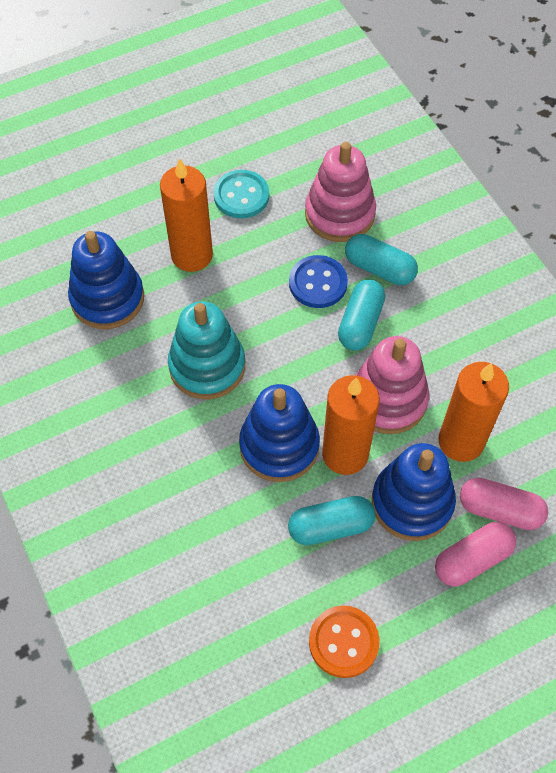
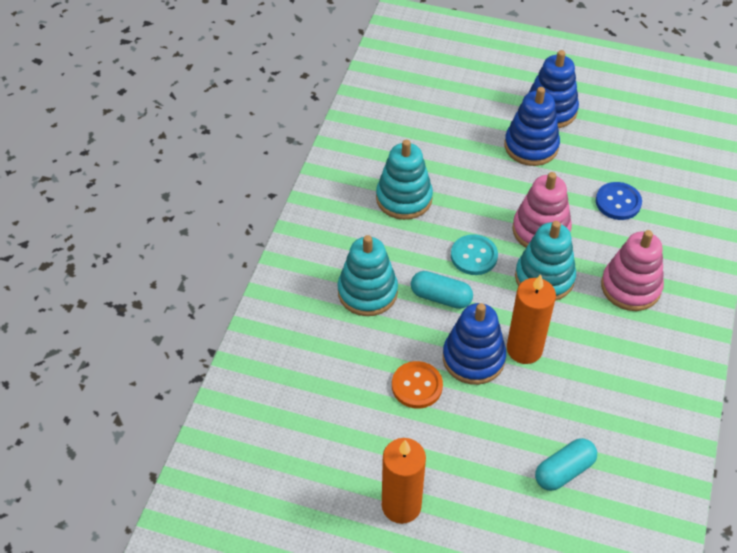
orange candle: [160,158,213,272] [322,375,379,475] [439,362,509,462] = 3 -> [382,438,426,524] [507,274,556,364] = 2
pink capsule: [435,522,516,587] [460,478,548,530] = 2 -> none = 0
turquoise capsule: [288,496,376,545] [338,279,385,351] [345,234,418,285] = 3 -> [411,271,473,309] [535,438,597,491] = 2
turquoise stacking toy: [168,301,245,399] = 1 -> [337,235,398,316] [376,140,433,220] [515,221,576,301] = 3

